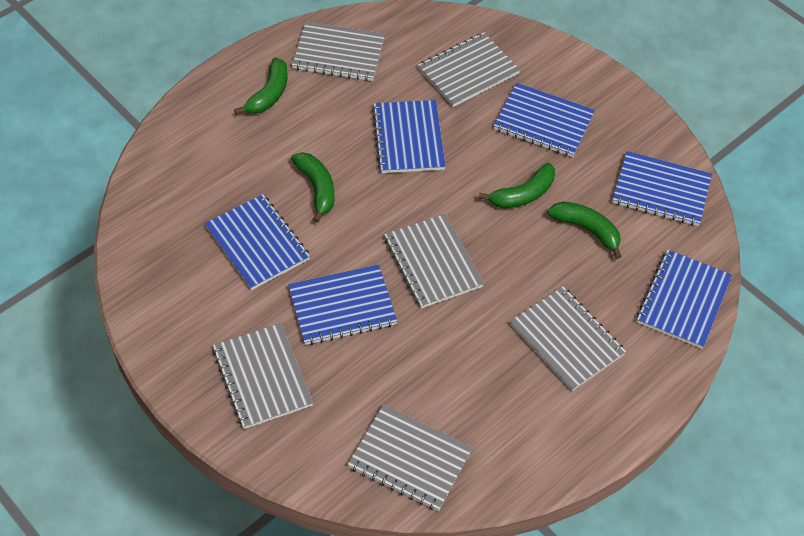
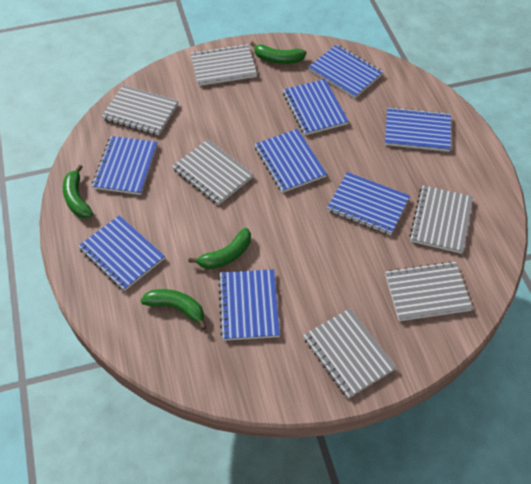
blue notebook: [205,194,310,290] [288,264,397,345] [372,100,446,173] [493,83,595,157] [612,151,712,226] [637,250,732,349] = 6 -> [78,215,165,291] [92,136,157,195] [218,269,280,341] [255,129,327,193] [283,79,349,135] [309,44,383,98] [327,172,410,235] [385,107,451,152] = 8

